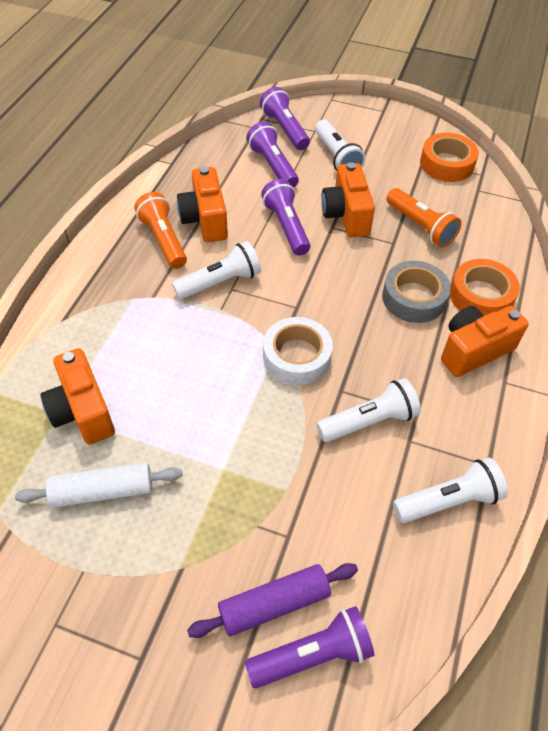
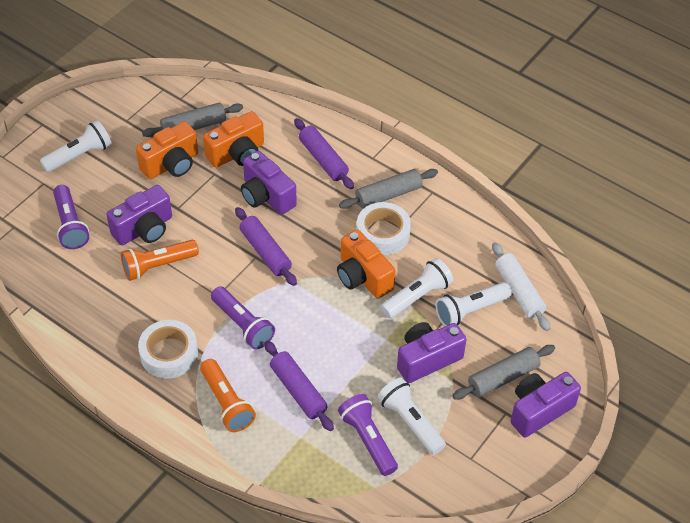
grey rolling pin: none = 0 -> [142,103,243,137] [339,169,438,209] [452,345,555,400] = 3
grey tape: [382,261,451,323] = 1 -> none = 0
orange camera: [40,348,115,445] [177,167,228,242] [321,162,375,237] [441,306,529,377] = 4 -> [136,121,198,179] [203,111,264,168] [337,229,395,299] = 3
orange tape: [420,133,479,182] [450,259,520,316] = 2 -> none = 0
purple camera: none = 0 -> [106,185,172,245] [241,151,297,215] [397,322,467,383] [511,372,581,438] = 4
purple flashlight: [245,606,374,688] [246,122,299,188] [260,87,310,150] [261,179,310,255] = 4 -> [53,185,89,249] [211,287,275,349] [338,394,398,476] = 3
purple rolling pin: [187,563,358,638] = 1 -> [235,207,297,286] [264,341,334,431] [294,118,354,189] = 3
white tape: [263,317,333,386] = 1 -> [138,320,198,378] [357,202,411,255] = 2

